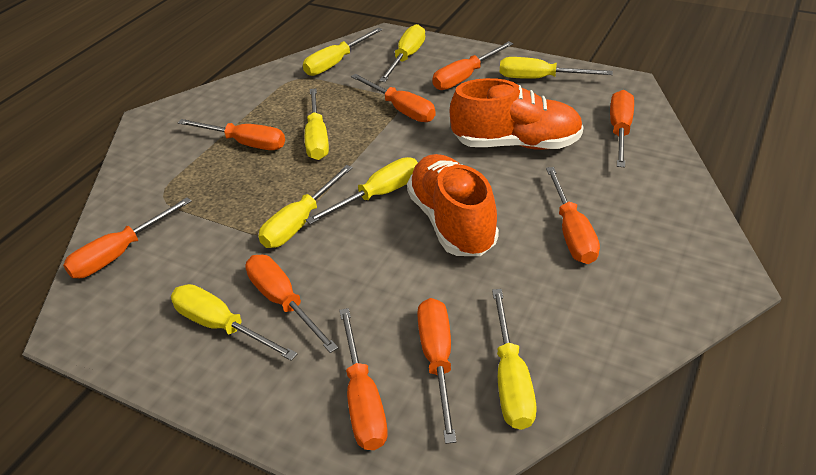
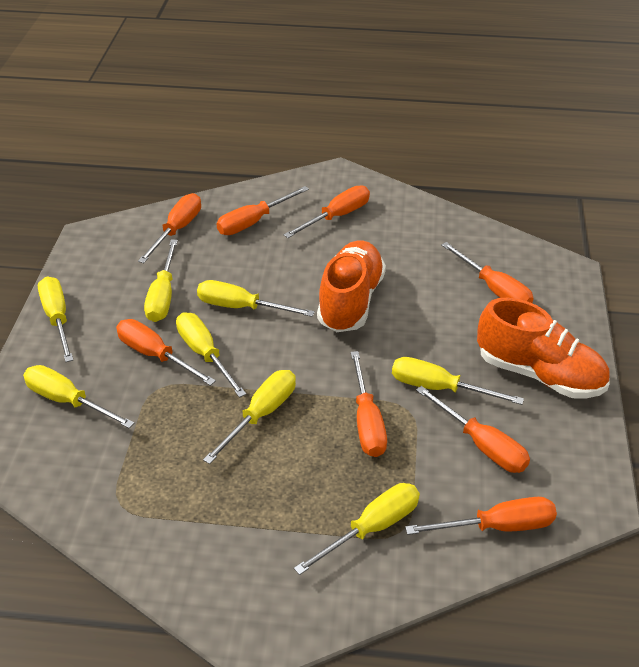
orange screwdriver: [63,197,192,278] [178,119,285,150] [245,255,338,353] [339,308,388,450] [351,74,436,122] [417,298,457,444] [432,41,513,90] [546,167,600,264] [610,90,634,167] = 9 -> [116,319,216,386] [138,193,201,263] [217,186,309,235] [284,185,370,238] [351,351,387,457] [405,497,557,535] [416,386,530,473] [441,242,533,303] = 8

